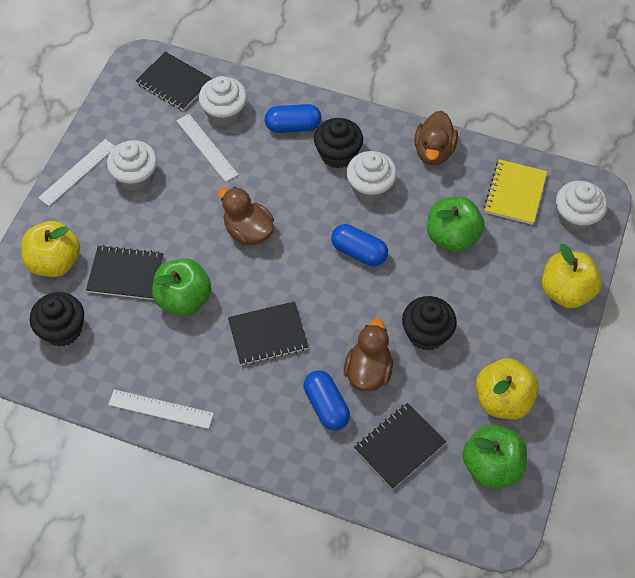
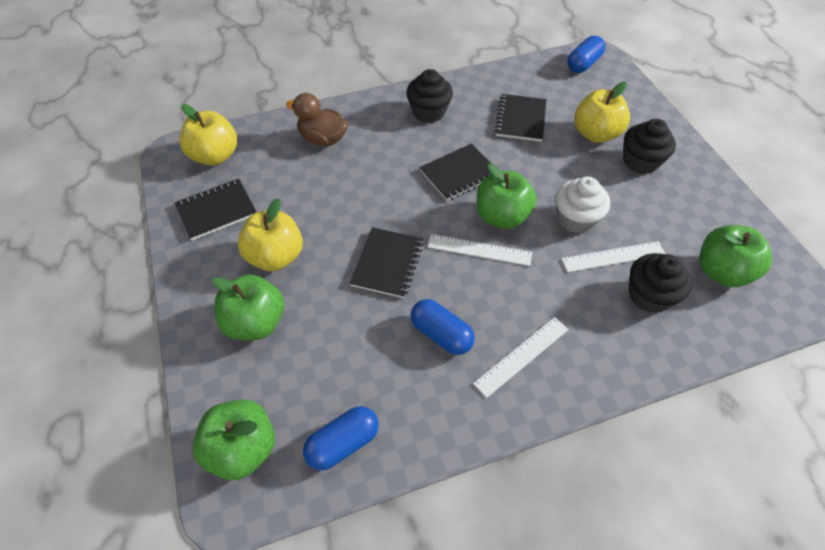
brown duck: [217,187,274,245] [344,318,393,392] [414,111,458,165] = 3 -> [286,93,348,146] = 1
green apple: [152,258,212,316] [427,197,485,252] [463,424,527,488] = 3 -> [193,399,275,480] [212,274,284,340] [477,164,536,229] [699,225,772,287] = 4
white cupcake: [107,140,157,191] [199,76,247,126] [346,151,397,202] [556,180,607,232] = 4 -> [555,176,610,234] = 1
yellow notebook: [484,159,547,225] = 1 -> none = 0

